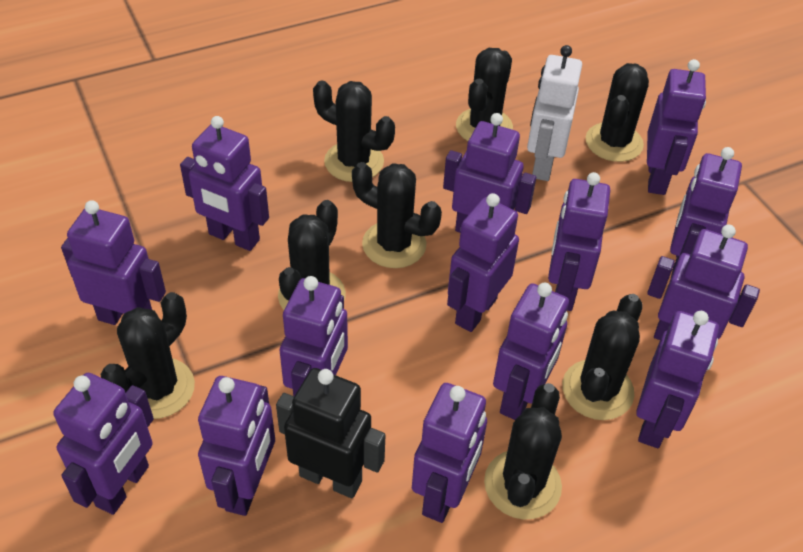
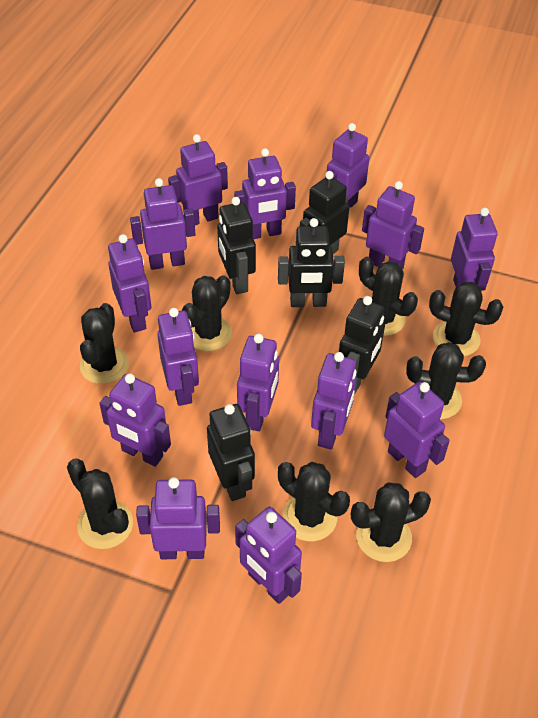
black robot: [276,368,385,498] = 1 -> [207,404,255,501] [217,197,256,294] [278,218,345,307] [300,171,350,254] [339,296,385,394] = 5
white robot: [527,45,582,181] = 1 -> none = 0

